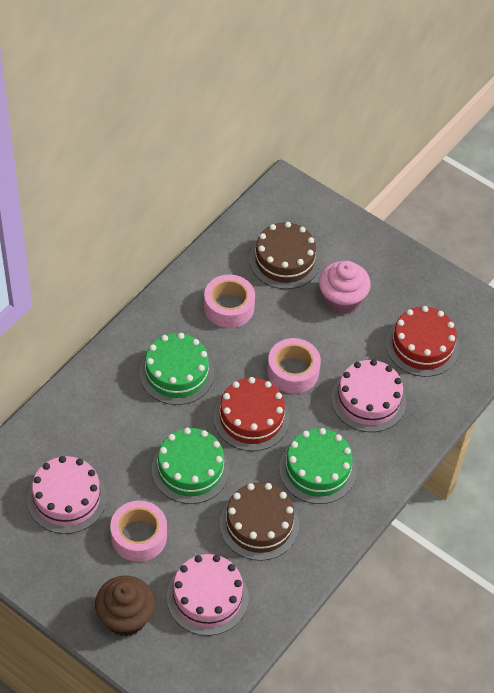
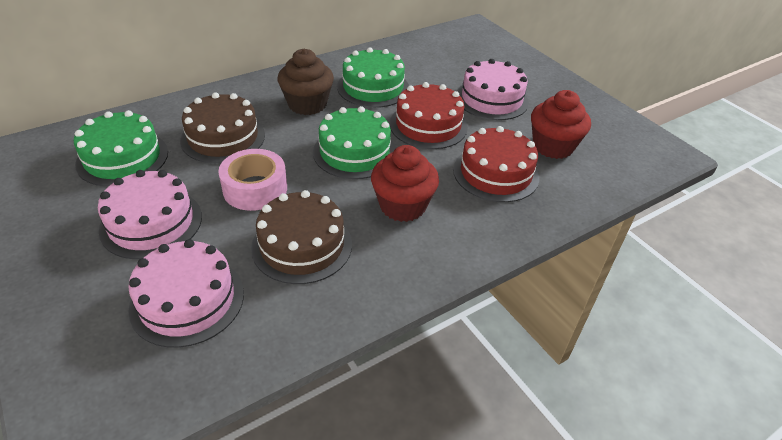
pink cupcake: [319,261,371,314] = 1 -> none = 0
pink tape: [110,501,167,562] [204,274,255,328] [267,338,321,394] = 3 -> [218,149,287,211] = 1
red cupcake: none = 0 -> [371,145,439,222] [531,90,591,159] = 2

